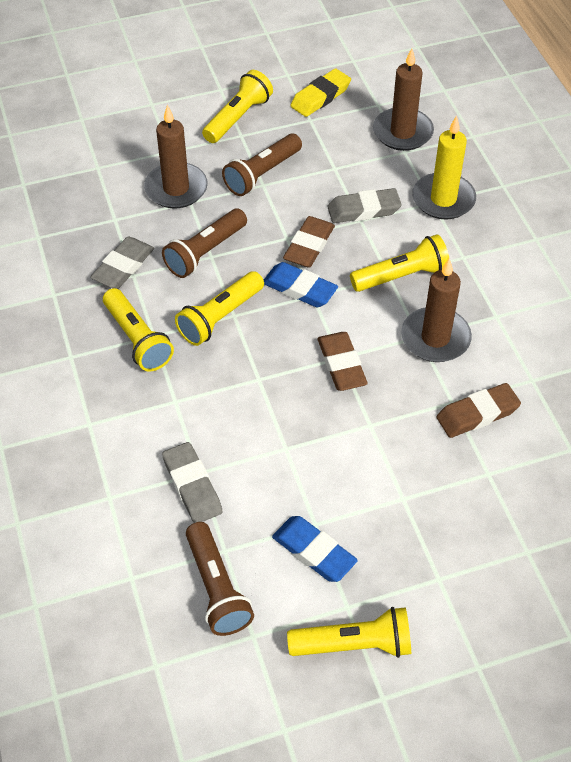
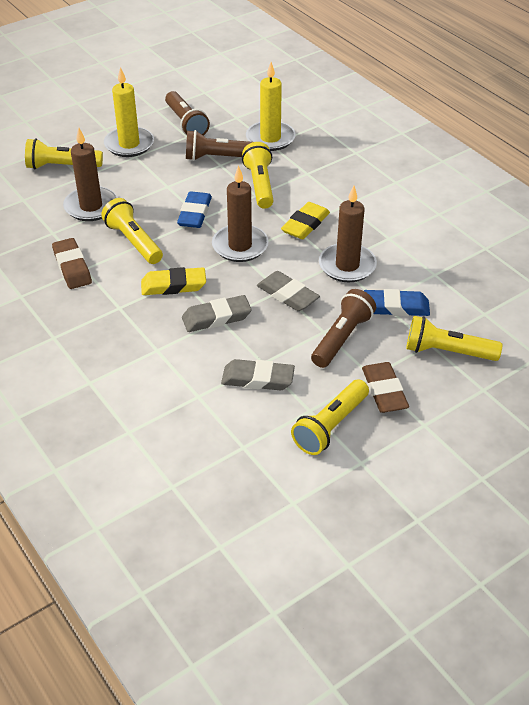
brown eraser: [283,216,335,268] [318,332,368,391] [436,383,521,438] = 3 -> [52,238,92,289] [362,362,409,413] = 2
yellow candle: [412,116,476,220] = 1 -> [104,67,154,157] [246,62,296,151] = 2
yellow eraser: [290,68,351,117] = 1 -> [141,267,206,295] [281,202,330,239] = 2

